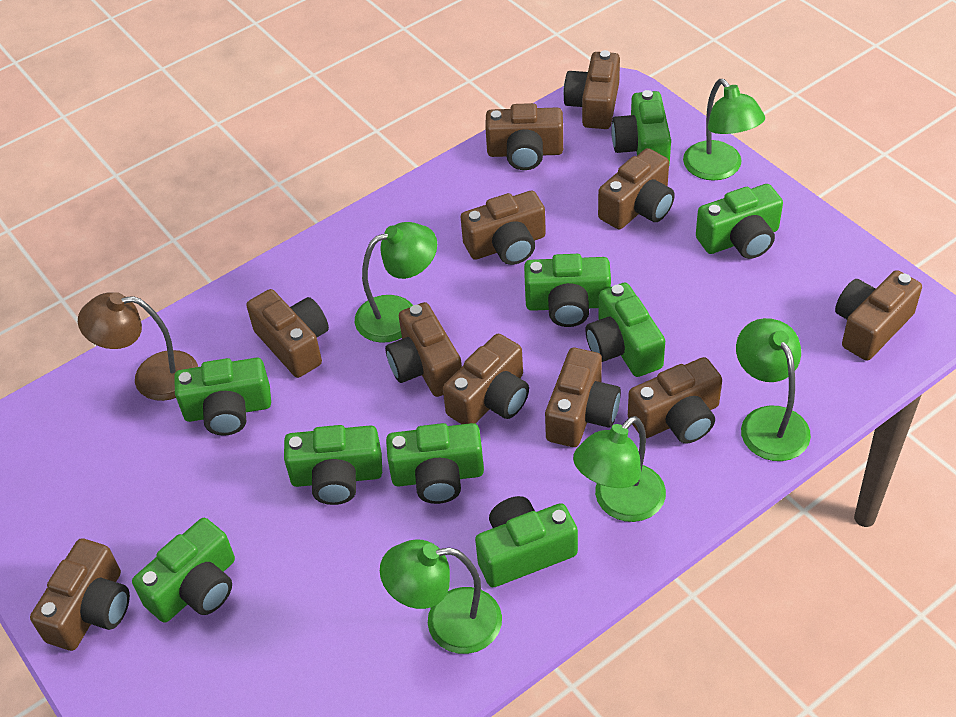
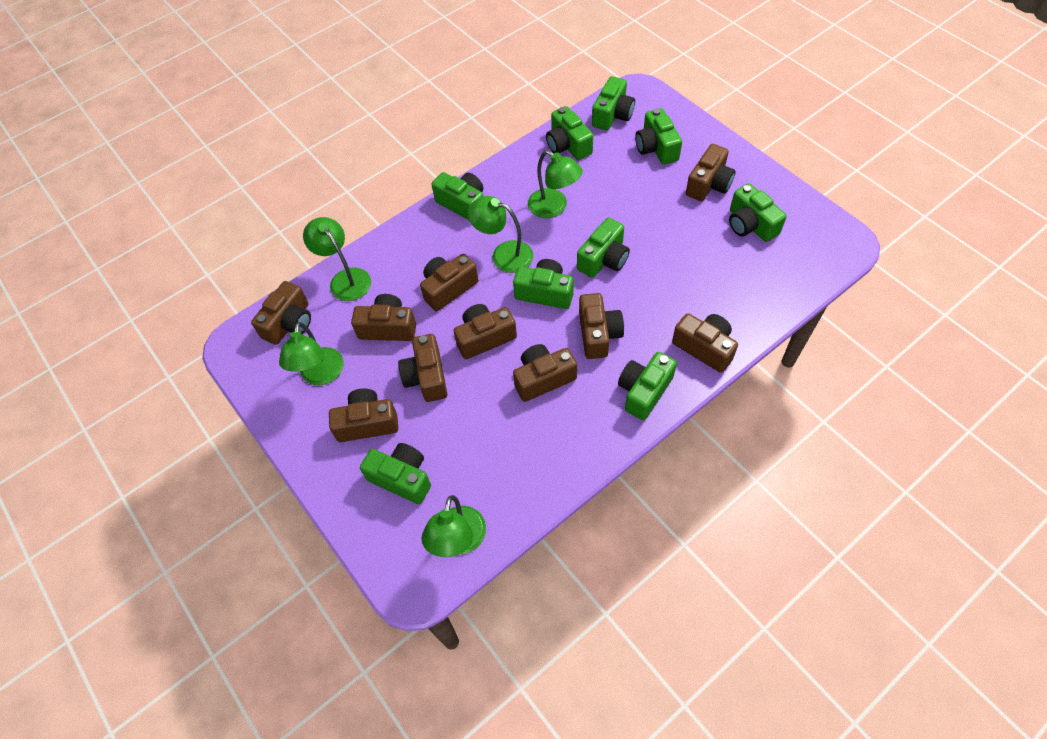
brown camera: [30,538,130,651] [246,289,329,378] [385,302,462,397] [443,334,529,424] [460,191,546,265] [485,103,563,170] [545,348,621,447] [563,50,620,129] [598,148,675,229] [628,357,722,443] [835,270,922,361] = 11 -> [251,281,311,345] [329,388,398,442] [351,294,416,341] [398,334,447,402] [420,254,478,311] [453,304,517,359] [513,344,577,402] [579,293,624,359] [672,313,738,373] [686,144,736,201] = 10
brown lamp: [78,292,198,401] = 1 -> none = 0

